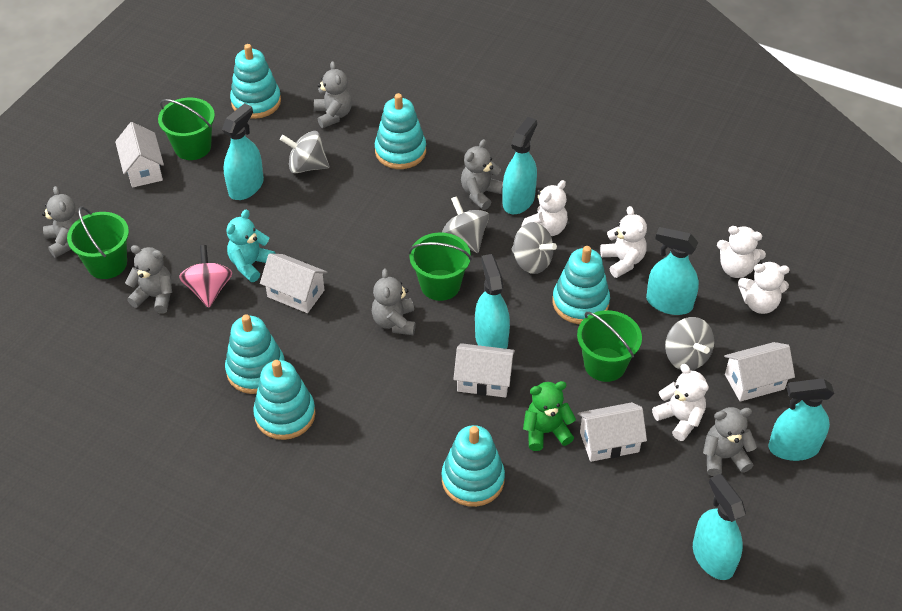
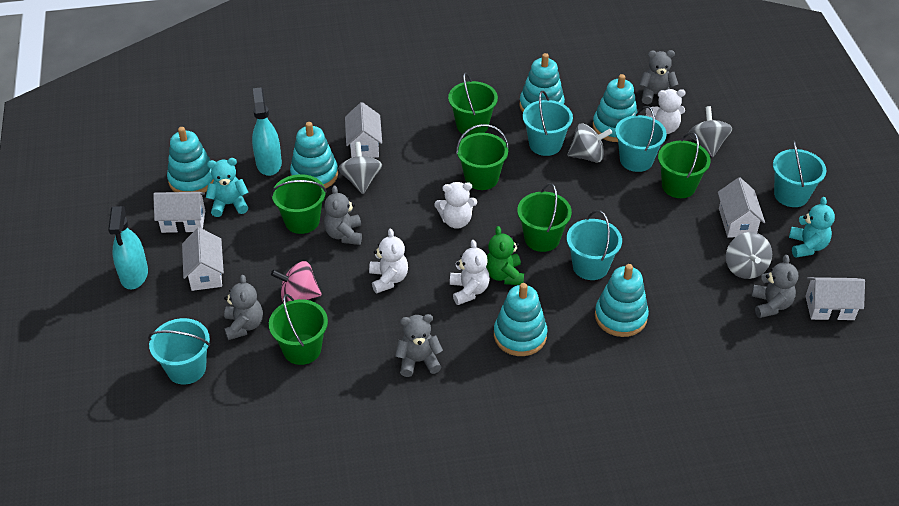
green bucket: [67,206,129,279] [158,98,215,160] [409,232,472,301] [577,310,642,382] = 4 -> [269,294,328,365] [271,174,327,234] [448,72,498,136] [456,124,509,190] [517,183,572,252] [658,132,711,198] = 6
grey teddy bear: [42,186,80,258] [125,245,172,313] [314,61,352,128] [372,268,416,335] [461,139,503,210] [703,407,757,476] = 6 -> [224,275,263,340] [324,185,362,245] [395,314,443,377] [640,50,678,104] [751,255,798,318] = 5
turquoise bucket: none = 0 -> [148,318,210,385] [523,91,573,156] [567,210,622,280] [615,106,667,172] [773,140,826,207] = 5
turquoise spray bottle: [222,103,264,200] [475,254,510,349] [503,117,537,214] [646,227,699,315] [693,474,746,580] [768,378,834,461] = 6 -> [108,206,148,289] [252,87,282,176] = 2
turquoise teddy bear: [227,209,276,282] = 1 -> [206,158,249,217] [789,197,835,258] = 2
white teddy bear: [521,180,568,236] [600,206,647,278] [652,364,709,441] [717,226,766,278] [738,261,790,314] = 5 -> [369,228,408,294] [434,182,477,229] [450,240,490,305] [645,89,686,134] = 4

